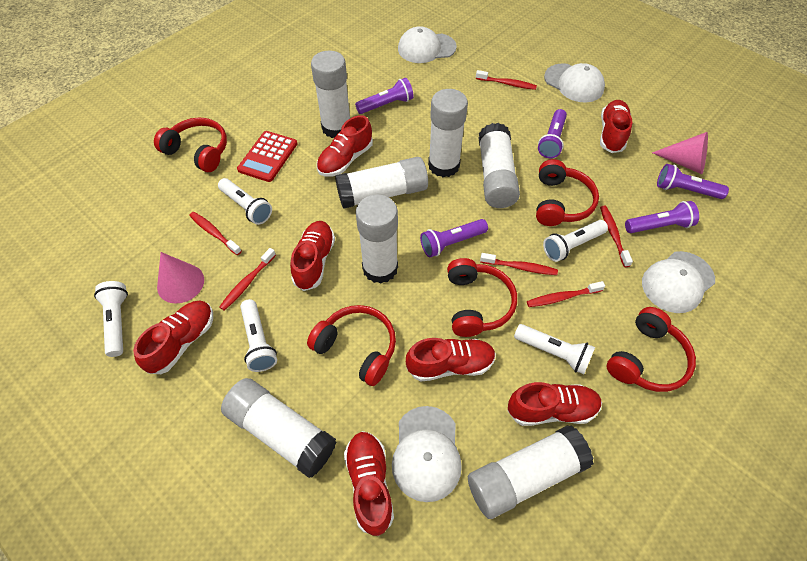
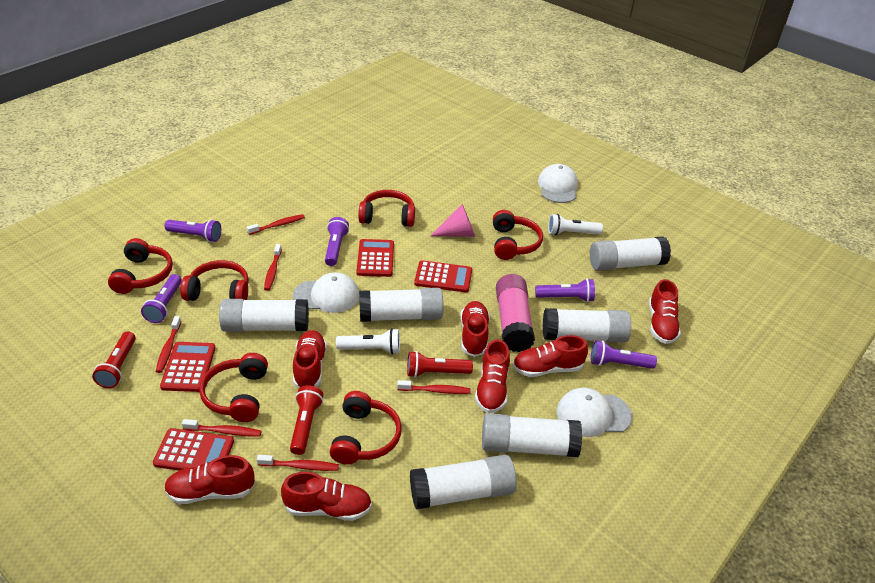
pink cone: [157,252,204,304] [652,132,708,174] = 2 -> [430,204,475,237] = 1
pink glue stick: none = 0 -> [496,274,535,352] = 1
red calculator: [237,131,297,182] = 1 -> [153,428,234,470] [160,342,216,392] [357,239,394,277] [414,260,472,292] = 4
red flashlight: none = 0 -> [92,332,136,388] [290,385,323,455] [407,351,473,378] = 3
red headphones: [154,117,227,172] [307,305,396,386] [447,258,517,337] [536,159,599,226] [607,307,696,392] = 5 -> [108,238,173,294] [180,260,249,301] [199,353,268,422] [330,391,402,465] [358,190,415,227] [493,210,543,260] = 6
white cap: [392,406,462,502] [398,26,457,63] [544,63,605,103] [642,251,715,313] = 4 -> [293,272,359,313] [538,164,578,203] [557,388,632,437] = 3
white flashlight: [94,281,128,357] [218,178,272,225] [240,299,277,372] [514,324,595,374] [543,220,608,262] = 5 -> [336,328,400,354] [548,214,603,235] = 2
white glue stick: [221,378,336,478] [311,50,350,138] [335,157,428,209] [356,194,398,284] [428,89,468,177] [468,425,594,519] [479,123,520,208] = 7 -> [219,299,309,332] [359,288,443,322] [410,455,517,510] [482,413,582,457] [543,308,631,343] [590,236,671,271] = 6

